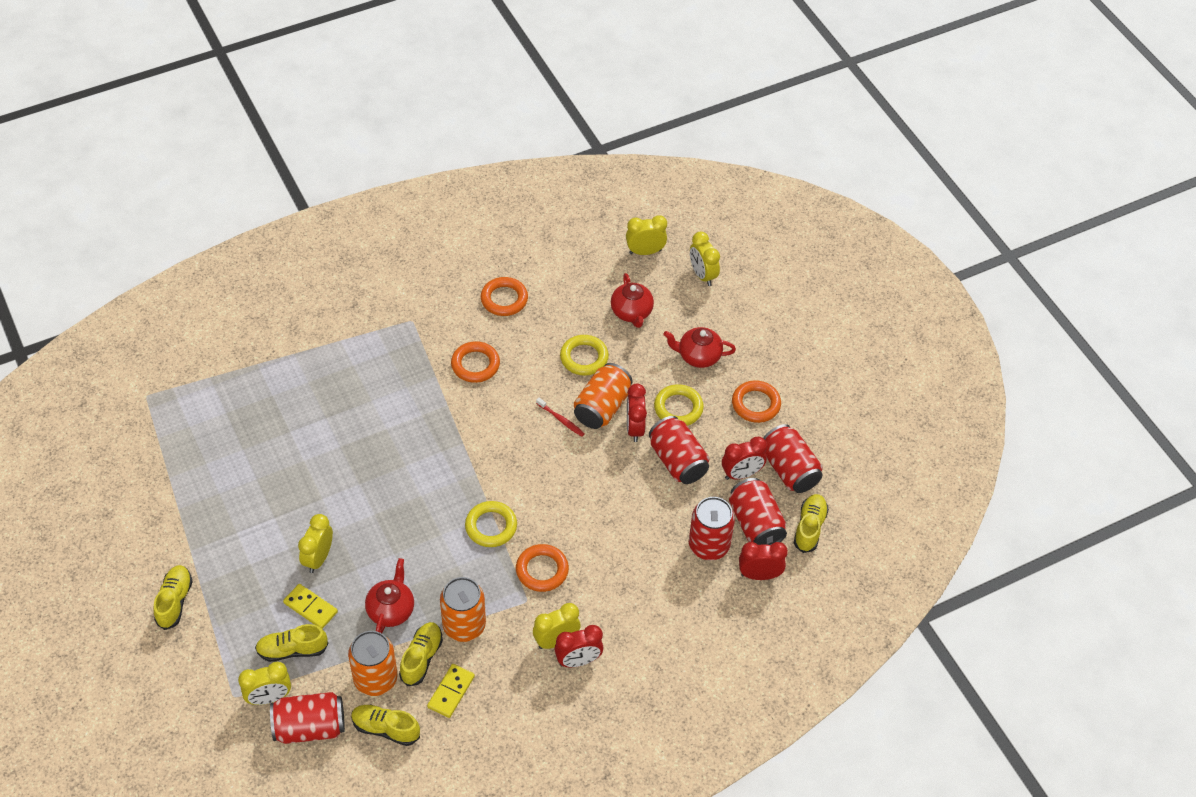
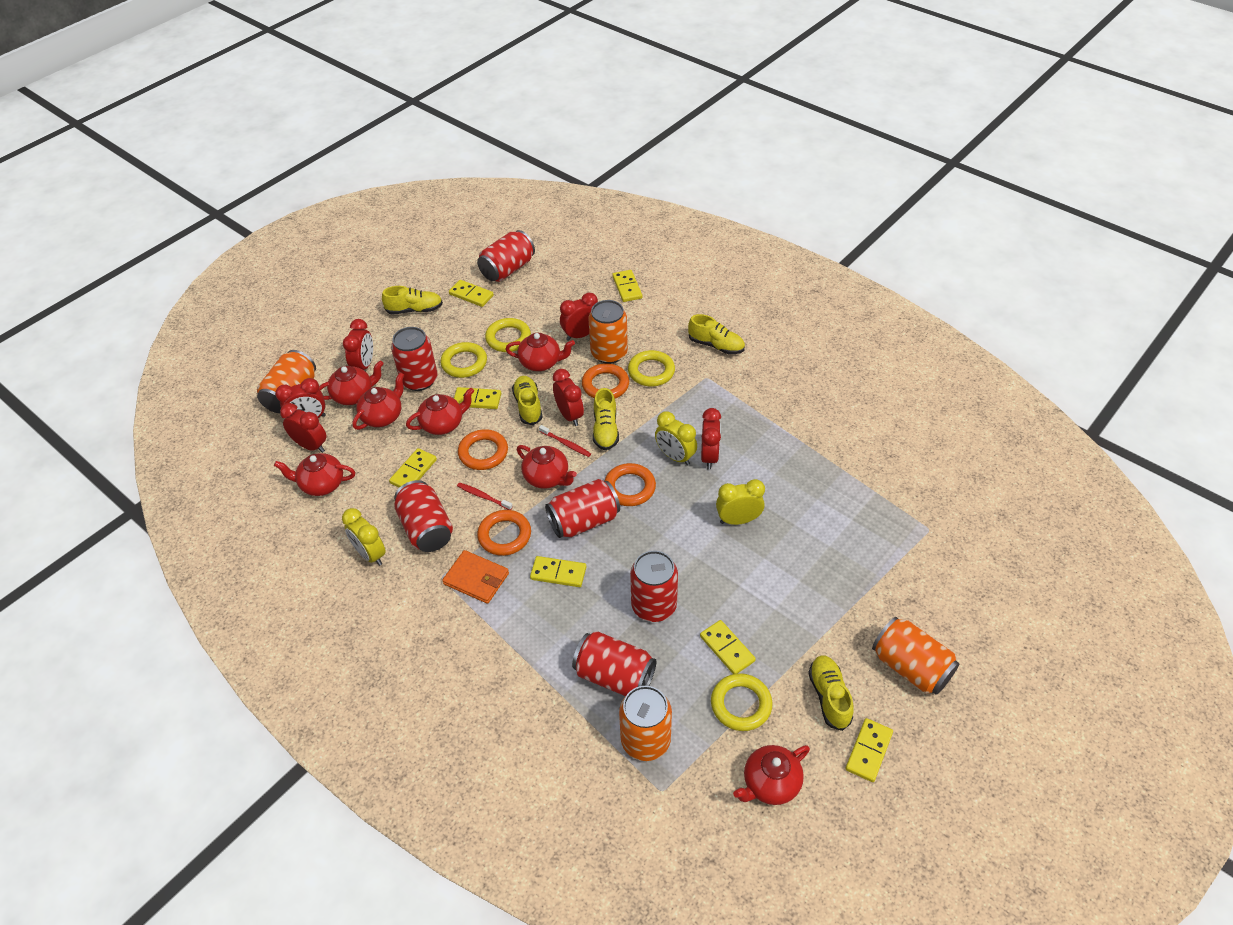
orange can: [348,631,397,696] [440,577,486,642] [574,363,633,429] = 3 -> [257,350,316,413] [588,300,628,364] [619,686,672,761] [872,617,959,695] = 4
orange wallet: none = 0 -> [442,550,509,604] = 1
red can: [270,692,345,744] [649,416,709,484] [689,497,735,560] [729,478,787,545] [763,424,823,493] = 5 -> [391,327,438,391] [394,480,453,552] [477,230,535,282] [545,479,620,538] [572,631,656,696] [630,551,678,622] = 6
red clock: [554,625,603,667] [627,383,647,442] [722,436,767,480] [739,542,788,580] = 4 -> [275,378,326,418] [280,403,326,453] [343,319,373,370] [553,369,584,426] [560,293,598,341] [701,408,721,470] = 6
red teapot: [365,558,414,633] [611,273,654,328] [663,327,736,368] = 3 -> [274,453,355,496] [319,361,384,405] [352,372,404,430] [406,388,474,435] [505,333,575,371] [517,445,577,489] [733,745,810,805] = 7
red toothbrush: [536,398,585,437] = 1 -> [457,483,513,510] [539,425,591,457] = 2
yellow clock: [238,662,291,705] [298,514,333,573] [533,603,581,649] [626,215,667,255] [690,231,720,286] = 5 -> [342,508,386,566] [655,411,697,466] [716,479,765,525] = 3
yellow domino: [283,584,338,629] [427,664,475,718] = 2 -> [389,448,437,488] [449,280,494,307] [454,387,501,409] [530,556,586,587] [612,270,642,302] [700,620,756,674] [845,718,893,782] = 7
yellow ring: [465,501,517,547] [560,335,609,376] [654,384,704,426] = 3 -> [440,342,487,378] [485,318,531,352] [628,350,675,386] [711,673,773,731] = 4

